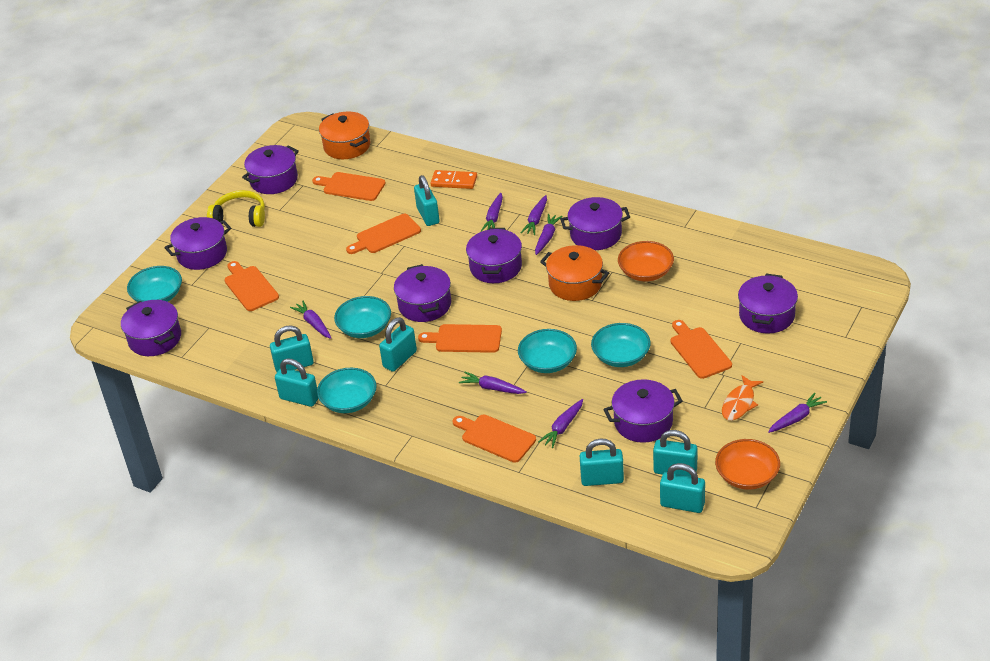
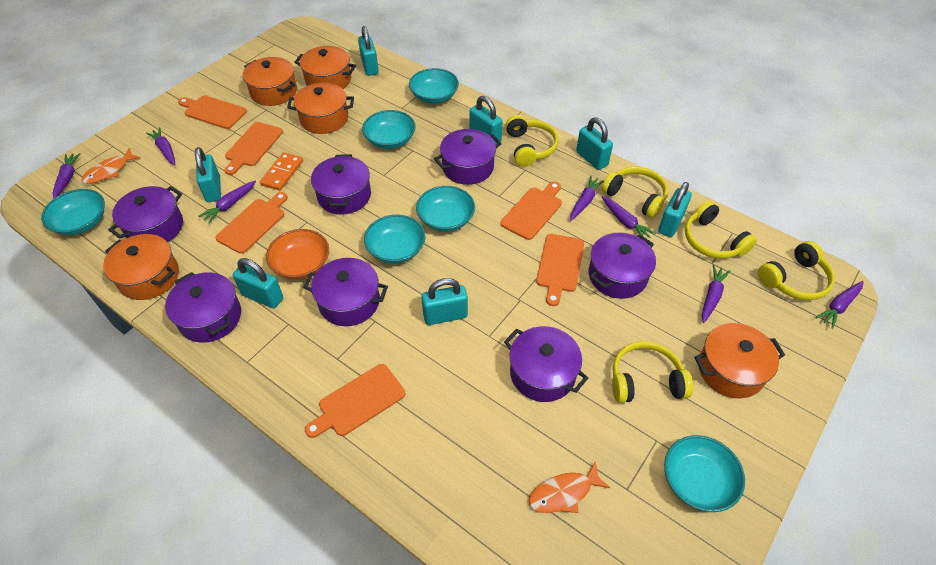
orange bowl: [618,241,674,281] [715,439,780,490] = 2 -> [266,229,329,279] = 1
orange fish: [722,375,763,421] = 1 -> [82,148,141,184] [529,461,610,513] = 2
orange pot: [319,112,371,159] [540,245,609,301] = 2 -> [103,234,179,300] [243,57,297,106] [287,83,354,134] [294,46,356,89] [694,323,785,398] = 5
purple pot: [121,300,181,356] [165,217,231,270] [242,145,299,194] [394,264,451,322] [466,228,522,283] [560,197,630,250] [603,379,683,443] [738,274,798,334] = 8 -> [108,186,183,242] [165,272,241,343] [303,258,388,326] [311,154,371,215] [434,129,502,185] [504,326,588,402] [589,233,656,299] = 7
turquoise bowl: [127,266,182,302] [317,368,377,413] [334,296,391,338] [518,329,577,373] [591,323,651,367] = 5 -> [41,189,105,235] [362,110,416,149] [364,215,425,264] [409,68,459,104] [416,186,475,232] [664,435,745,512] = 6
yellow headphones: [207,190,265,227] = 1 -> [506,115,559,167] [602,166,668,219] [612,341,693,403] [685,201,757,259] [758,241,835,300] = 5

